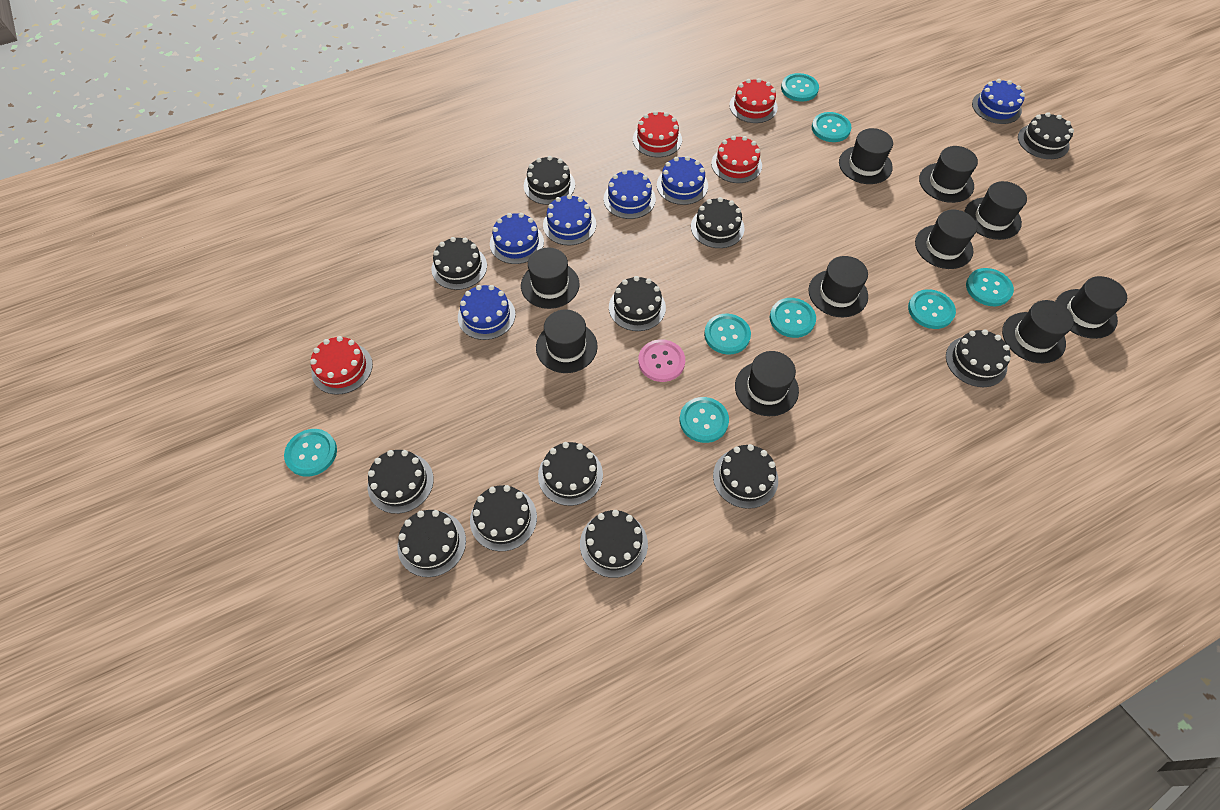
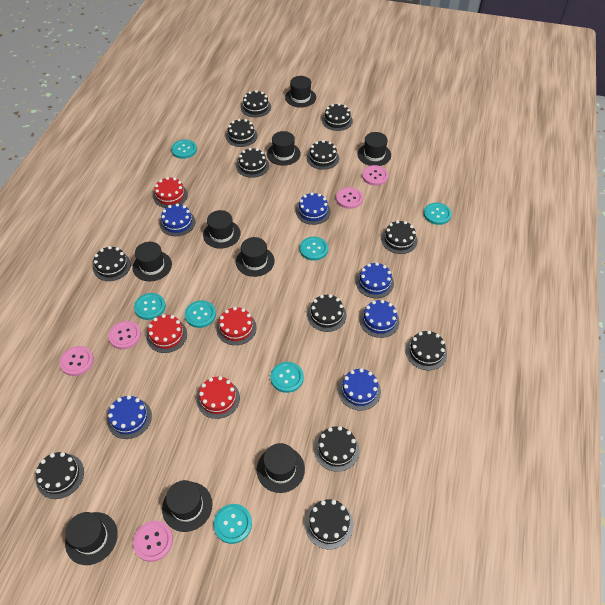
black hat: [521,248,580,309] [536,309,598,373] [735,351,799,416] [808,256,868,317] [839,128,893,184] [915,210,977,269] [919,146,978,203] [965,181,1027,240] [1002,300,1074,363] [1055,276,1127,339] = 10 -> [65,512,118,565] [133,242,172,281] [162,480,212,532] [203,210,241,249] [236,237,275,277] [257,443,305,493] [267,131,301,166] [285,76,316,108] [357,132,391,166] = 9
pink button: [638,340,685,382] = 1 -> [60,346,94,376] [108,321,141,349] [133,521,173,562] [336,187,363,209] [362,165,389,186] = 5
turquoise button: [284,429,337,477] [680,397,729,443] [704,314,751,355] [770,298,816,338] [781,73,819,102] [812,112,852,142] [908,289,956,329] [966,268,1014,306] = 8 -> [134,293,166,320] [171,140,197,159] [185,300,216,328] [213,504,252,544] [271,362,304,393] [300,237,328,261] [424,203,452,225] = 7

